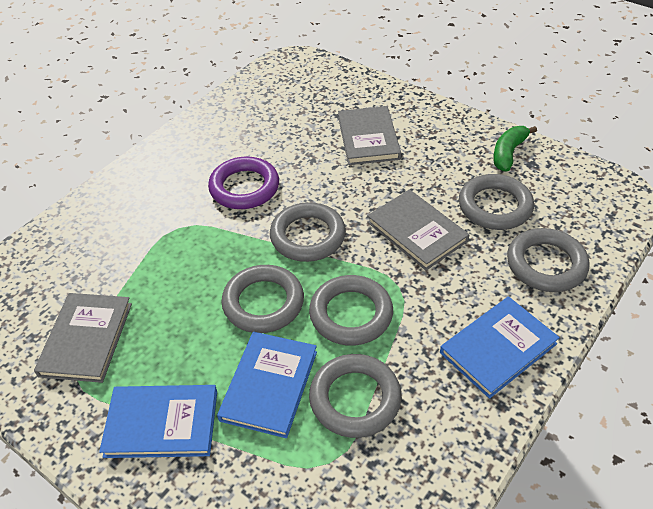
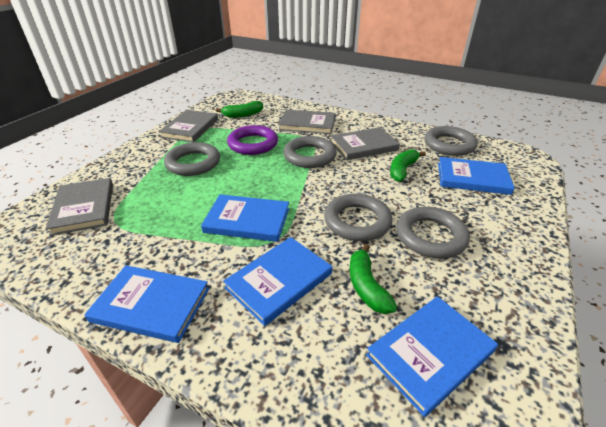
blue book: [99,385,217,458] [217,332,317,438] [440,296,560,399] = 3 -> [84,265,209,343] [201,194,289,242] [223,237,332,326] [366,296,498,417] [438,157,515,195] = 5
green banana: [493,126,537,171] = 1 -> [216,101,263,118] [349,244,397,314] [390,149,426,182] = 3
grey book: [34,293,132,383] [338,106,401,165] [367,189,470,270] = 3 -> [45,178,113,236] [158,110,218,142] [279,109,336,134] [330,127,400,160] = 4
grey ring: [222,265,304,333] [270,202,346,262] [309,275,393,346] [309,354,402,438] [459,174,534,230] [507,228,590,292] = 6 -> [164,142,220,176] [283,136,337,168] [324,194,392,241] [396,207,470,258] [425,126,478,156] = 5

